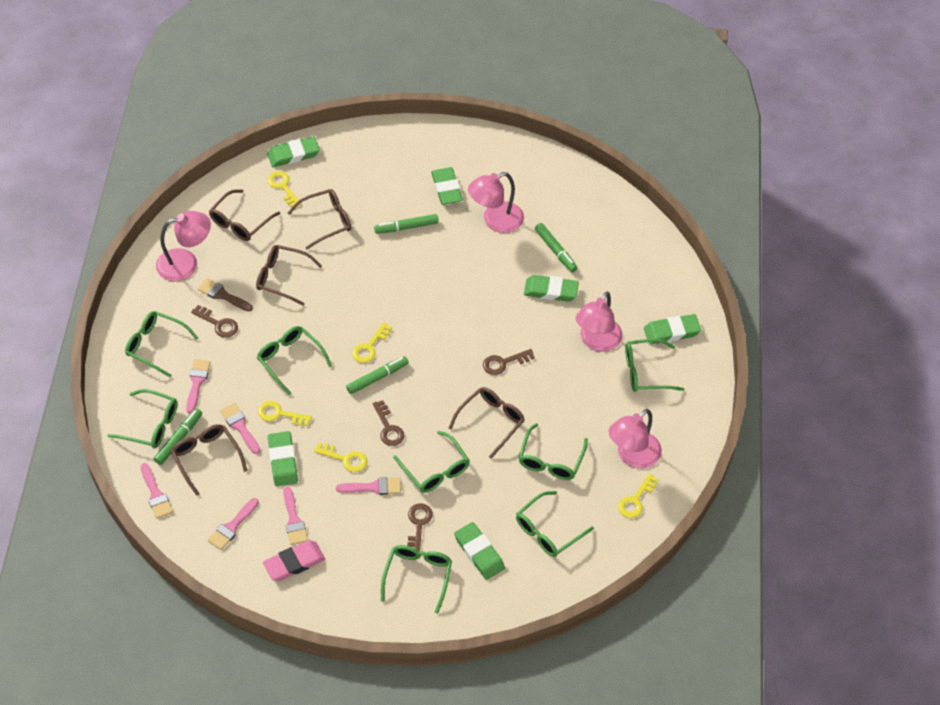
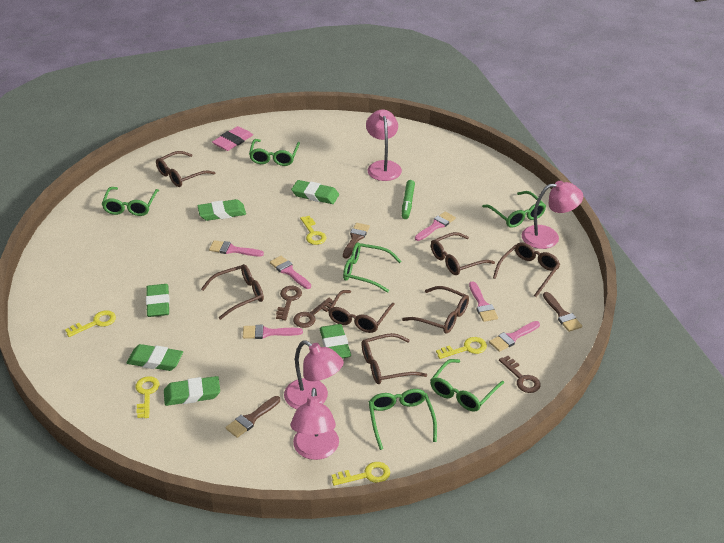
brown brush: [198,278,253,311] = 1 -> [226,396,280,438] [343,223,370,258] [543,292,582,332] = 3
brown glasses: [171,424,247,496] [209,189,280,241] [256,245,322,306] [288,189,351,249] [449,387,525,459] = 5 -> [156,151,216,187] [201,264,264,320] [328,290,395,333] [361,333,427,384] [402,286,469,334] [431,232,495,275] [493,242,560,297] = 7
brown key: [191,305,238,338] [373,400,404,446] [407,503,433,551] [483,349,535,375] = 4 -> [276,286,302,320] [293,298,333,328] [499,356,541,393] = 3
green glasses: [107,389,178,448] [125,311,198,377] [257,326,332,395] [381,545,452,614] [393,431,469,493] [516,491,594,557] [518,423,588,480] [625,339,684,392] = 8 -> [102,187,159,216] [249,139,300,166] [343,243,402,293] [369,389,437,450] [431,359,504,411] [482,191,546,228] = 6
green marker: [154,408,202,465] [346,356,409,394] [374,214,439,234] [535,223,577,272] = 4 -> [402,180,415,219] = 1

